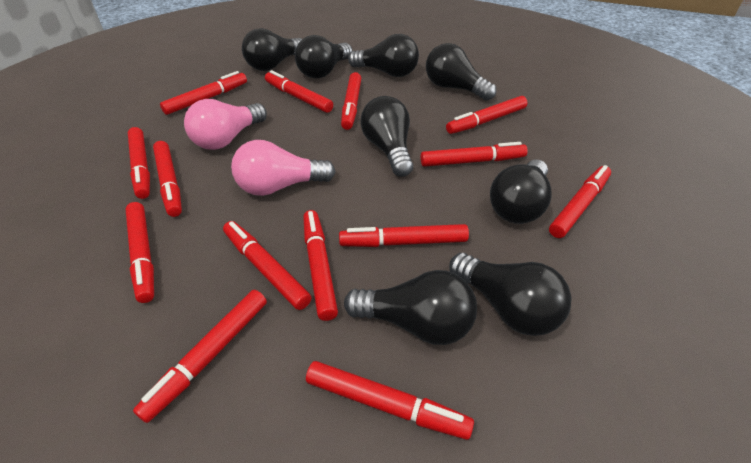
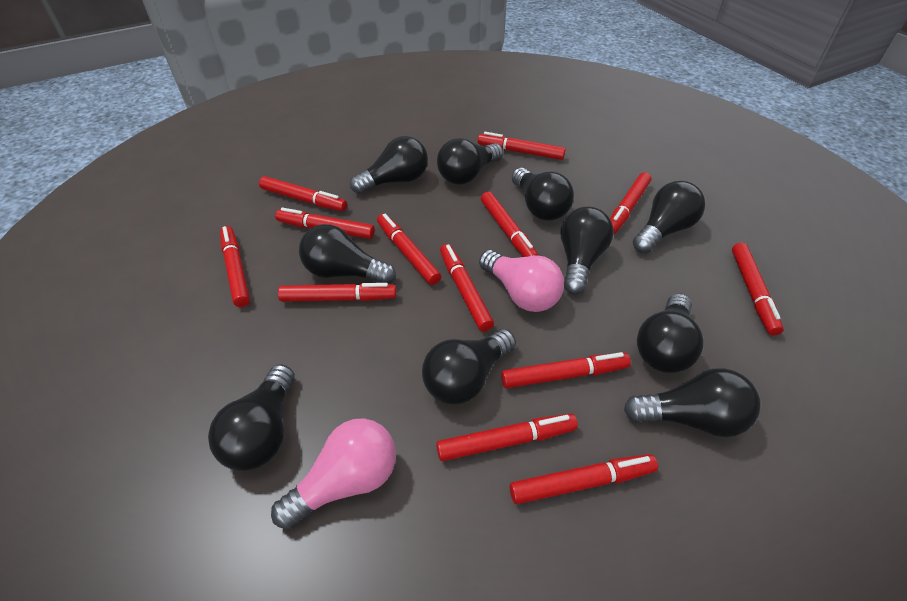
black light bulb: [242,28,302,71] [295,35,352,79] [344,270,477,345] [348,34,419,77] [360,96,413,177] [426,43,496,101] [449,253,571,336] [490,159,552,224] = 8 -> [208,364,295,471] [299,224,396,284] [350,136,428,194] [422,329,516,405] [437,138,503,185] [512,168,574,221] [560,207,614,295] [624,368,761,437] [633,181,705,253] [637,293,704,373] = 10
red marker: [126,202,154,303] [128,127,150,199] [133,290,267,423] [153,141,182,217] [160,71,247,115] [223,221,311,310] [265,70,333,113] [303,210,338,321] [306,361,474,440] [339,224,469,247] [341,72,361,130] [420,142,527,167] [446,96,527,134] [549,165,611,238] = 14 -> [220,226,250,307] [259,176,347,211] [275,208,375,239] [278,283,396,302] [377,214,441,285] [436,414,578,461] [440,244,494,331] [478,132,566,160] [481,192,539,257] [501,352,631,388] [510,454,658,504] [610,172,651,234] [732,243,784,335] = 13

